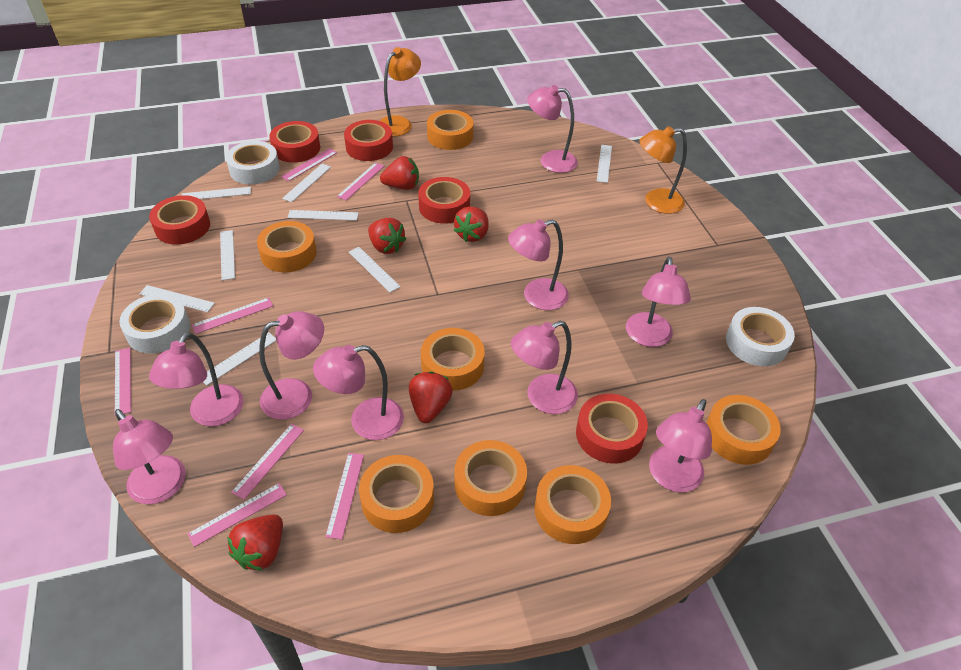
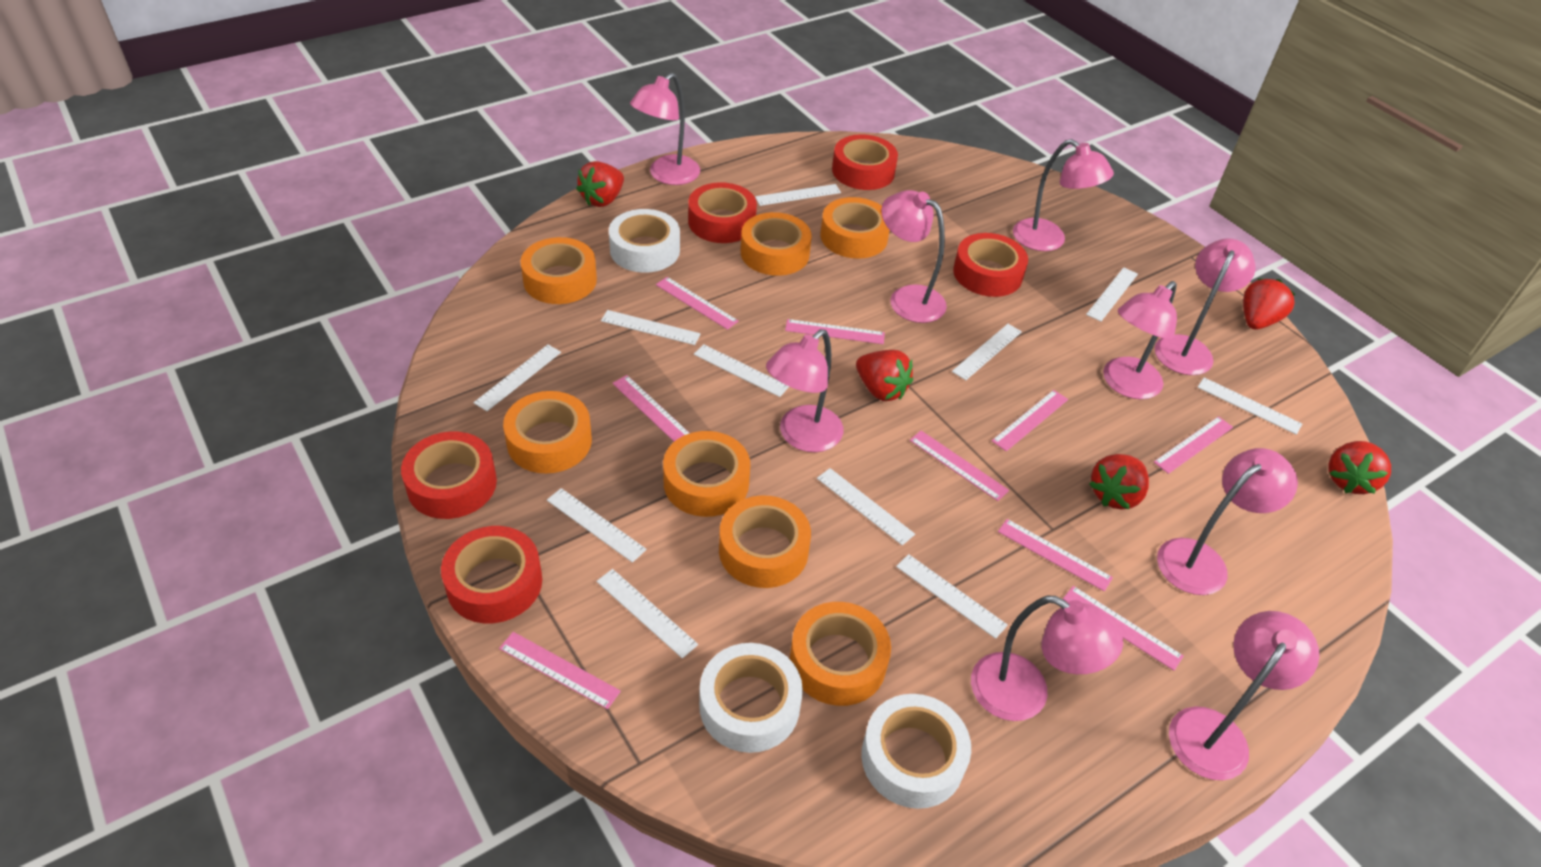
orange lamp: [380,47,421,137] [639,126,687,214] = 2 -> none = 0
pink ruler: [115,348,131,416] [187,483,287,547] [192,297,273,334] [231,424,304,500] [281,148,337,181] [325,453,364,539] [337,162,384,200] = 7 -> [499,632,621,709] [612,375,690,442] [656,277,739,330] [785,319,885,344] [910,431,1009,501] [992,390,1068,451] [998,519,1113,591] [1063,586,1184,671] [1154,416,1233,474] = 9
white ruler: [139,285,215,312] [182,187,251,199] [203,332,276,385] [220,230,235,280] [282,164,331,202] [288,210,359,221] [349,247,401,292] [597,145,612,183] = 8 -> [473,345,561,411] [547,488,647,563] [596,569,698,659] [601,310,701,345] [694,344,789,397] [755,184,841,206] [817,468,915,545] [896,554,1008,639] [952,324,1022,380] [1086,267,1138,321] [1197,378,1302,435] = 11

